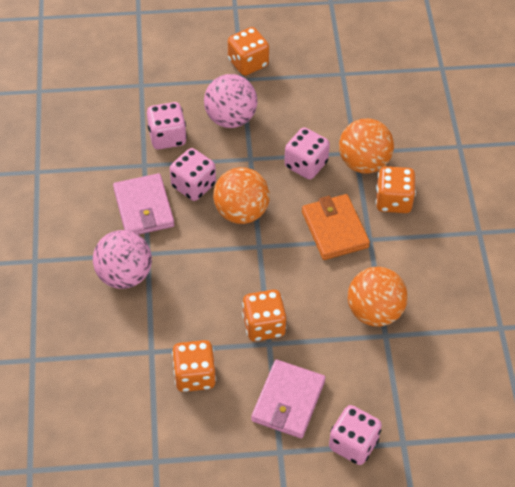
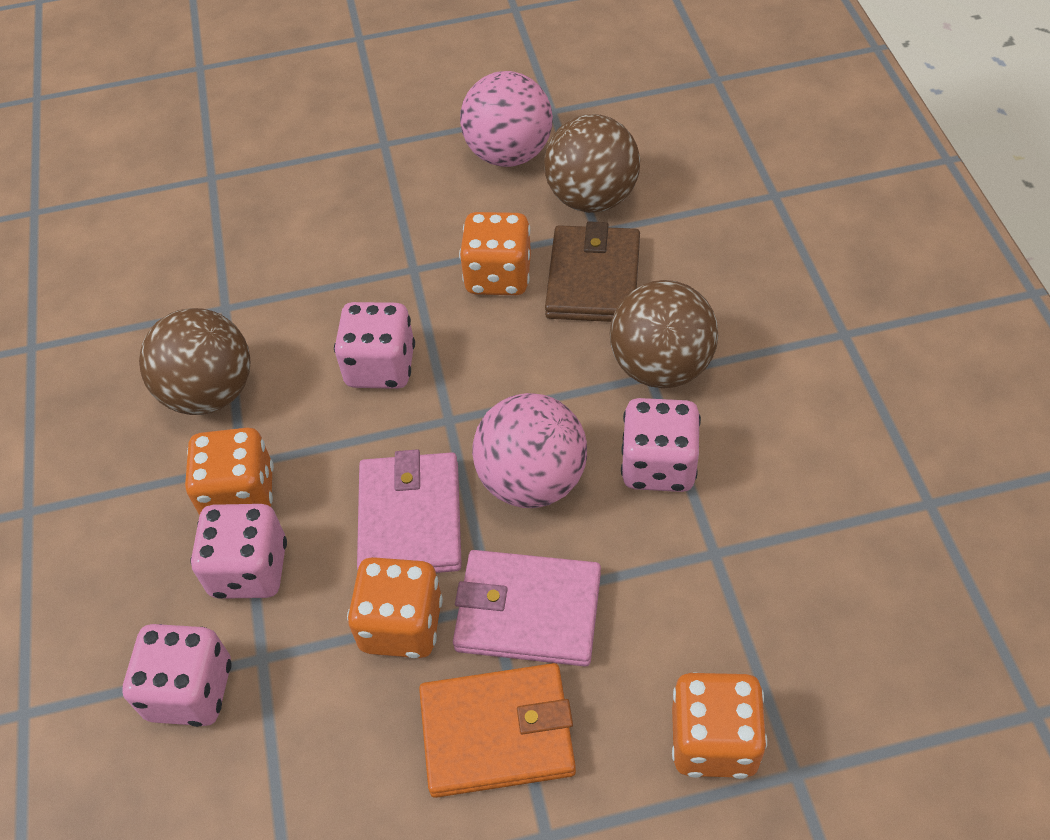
brown ball: none = 0 -> [139,308,250,415] [544,114,640,213] [610,280,718,388] = 3
brown wallet: none = 0 -> [545,221,640,322] = 1
orange ball: [213,167,270,224] [339,118,394,173] [348,267,408,326] = 3 -> none = 0

